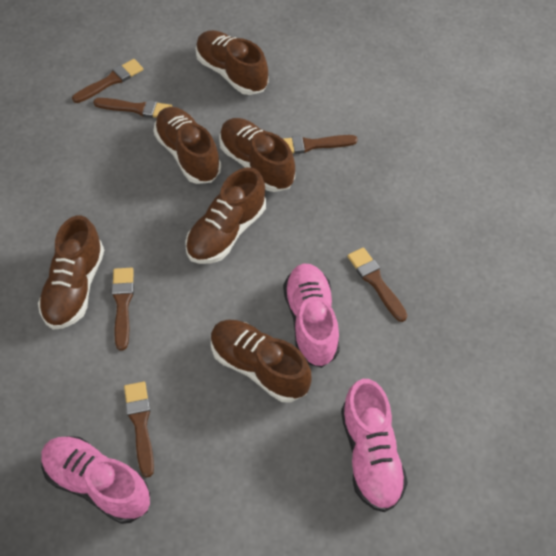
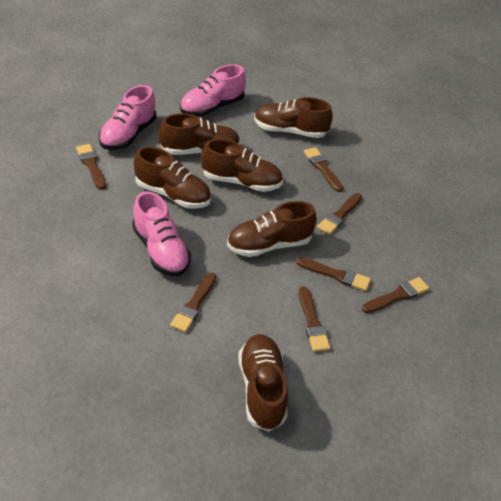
brown brush: [72,59,143,103] [93,98,173,118] [112,268,134,351] [124,382,154,478] [284,135,358,154] [347,247,407,322] = 6 -> [76,144,106,190] [170,273,216,333] [296,257,371,291] [299,286,330,352] [304,147,343,192] [317,193,362,235] [362,277,429,313] = 7

